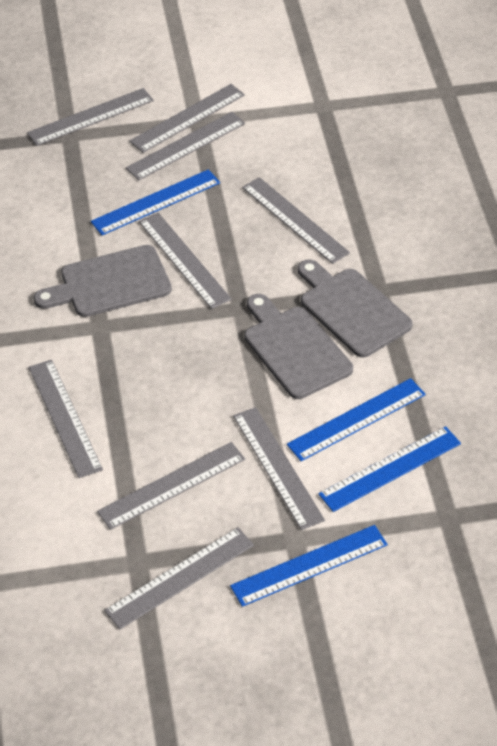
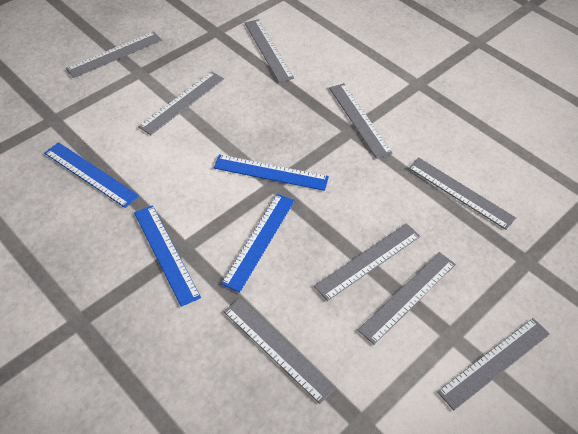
grey cutting board: [34,245,172,317] [245,294,353,399] [298,259,413,358] = 3 -> none = 0

